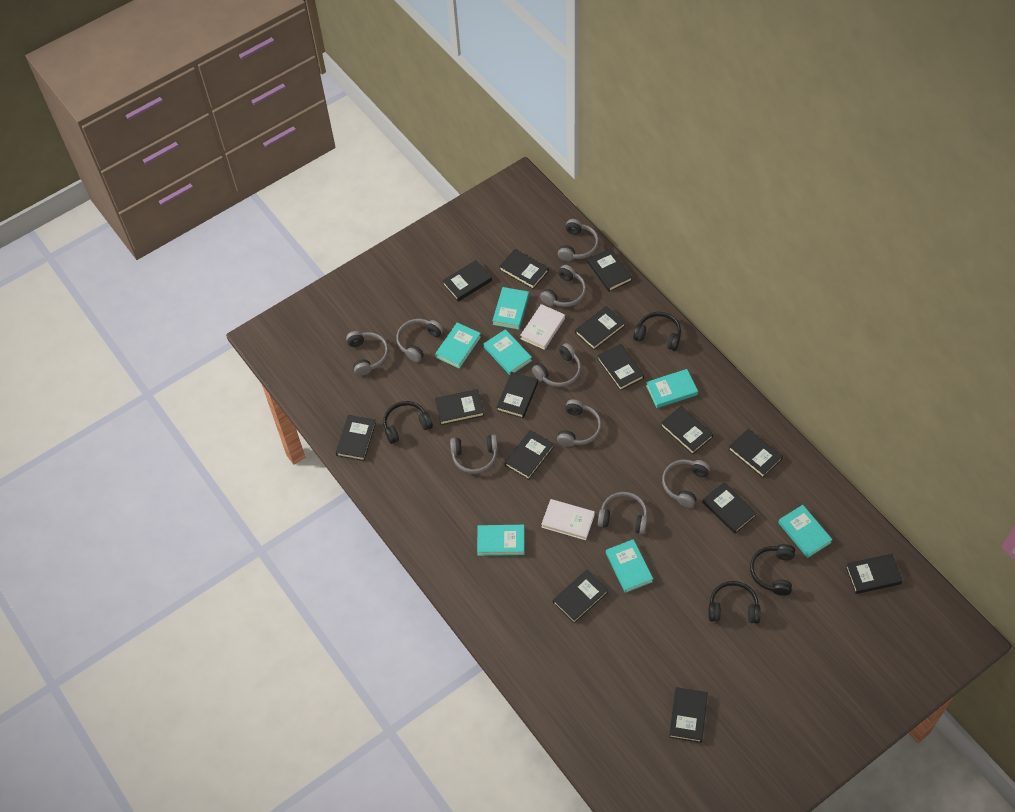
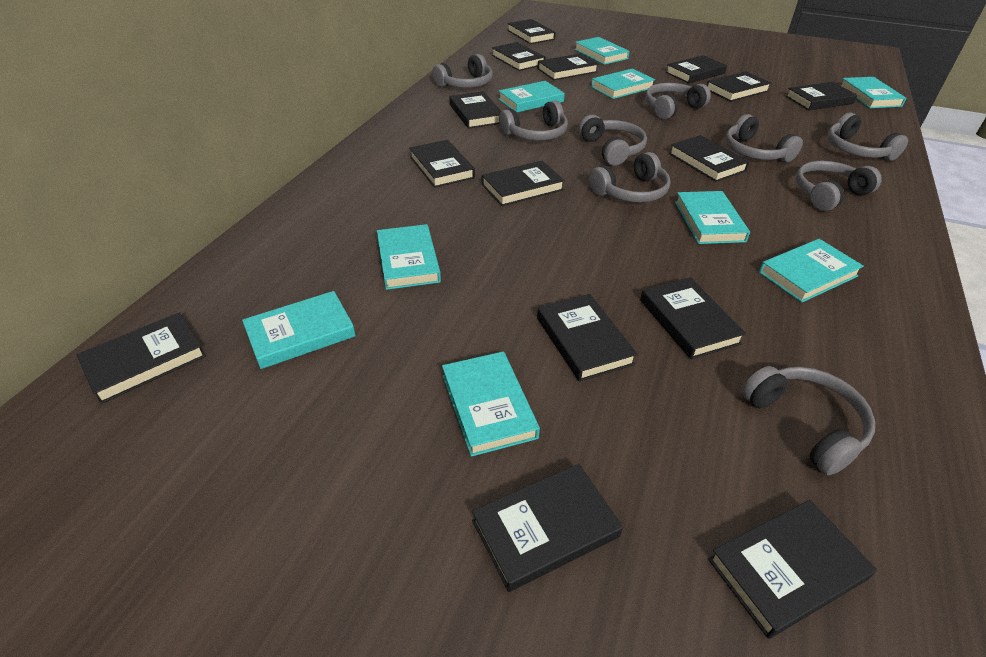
black headphones: [383,401,433,444] [633,312,681,351] [708,581,761,624] [750,544,795,596] = 4 -> none = 0
turquoise book: [435,323,481,369] [477,525,525,556] [484,329,532,375] [492,287,529,330] [606,539,653,593] [646,369,698,408] [778,505,833,558] = 7 -> [242,291,356,369] [377,224,441,290] [442,351,540,457] [499,81,565,112] [574,37,629,65] [591,68,655,99] [675,191,750,244] [759,239,864,303] [842,77,906,108] = 9
white book: [520,304,565,350] [541,499,595,540] = 2 -> none = 0

